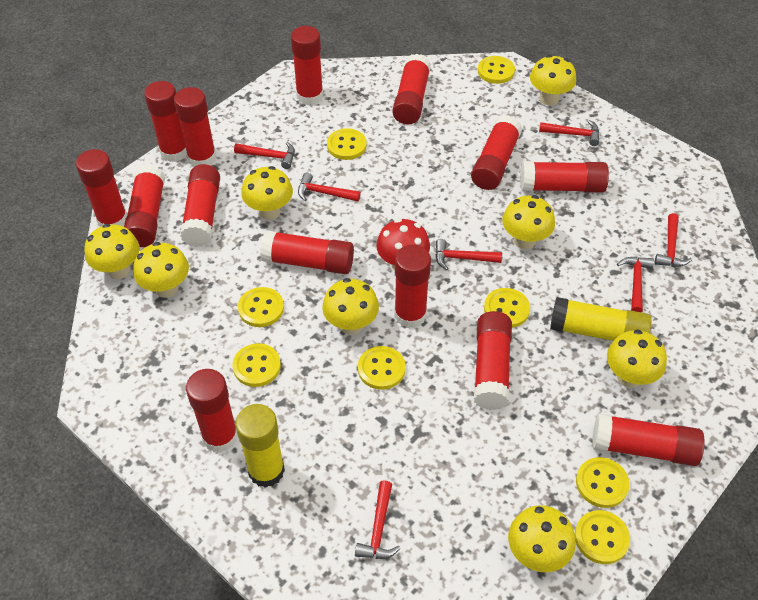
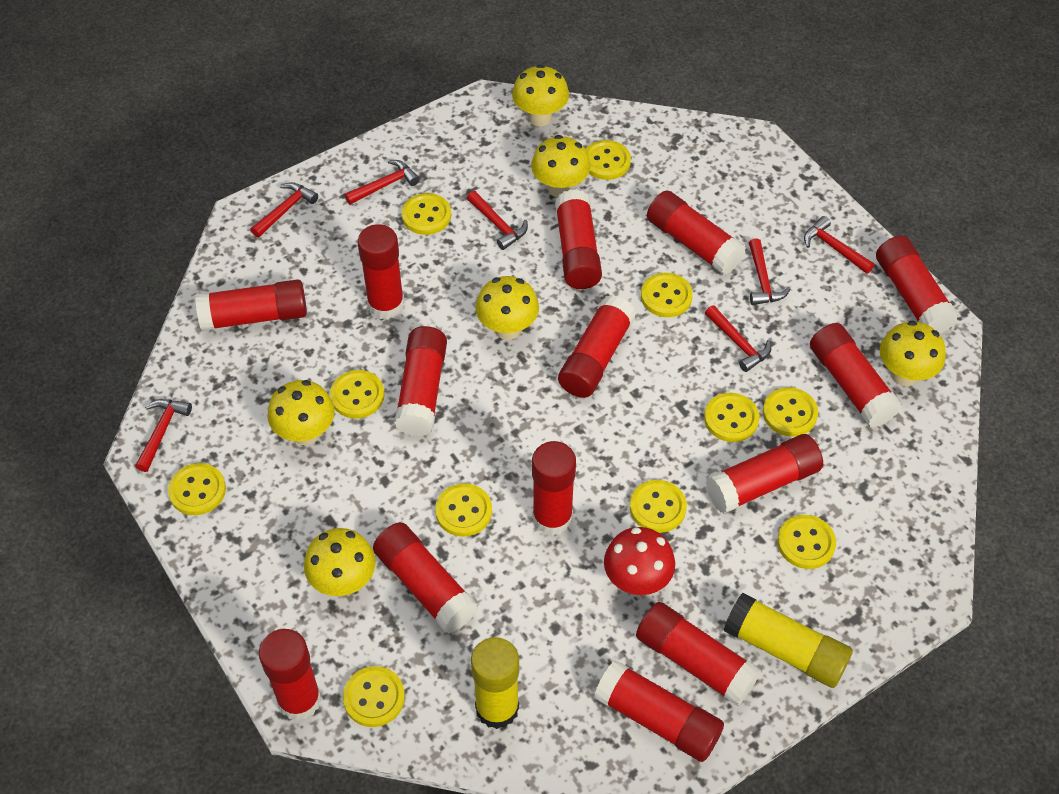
yellow button: [232,343,281,387] [238,287,284,327] [327,128,367,160] [358,346,406,390] [478,56,515,84] [484,288,530,328] [575,510,630,564] [576,457,630,508] = 8 -> [168,463,226,515] [330,370,384,418] [343,666,405,727] [402,193,451,235] [435,483,492,537] [586,140,631,180] [630,480,687,533] [641,273,693,317] [704,393,759,442] [763,387,818,437] [777,515,836,569] = 11
yellow mushroom: [85,224,140,279] [133,242,189,298] [242,166,293,220] [322,278,379,335] [502,195,555,249] [508,505,576,572] [530,55,576,105] [607,329,667,388] = 8 -> [268,380,335,445] [304,528,376,596] [476,276,539,340] [512,64,569,126] [531,135,590,198] [880,321,946,386] = 6

